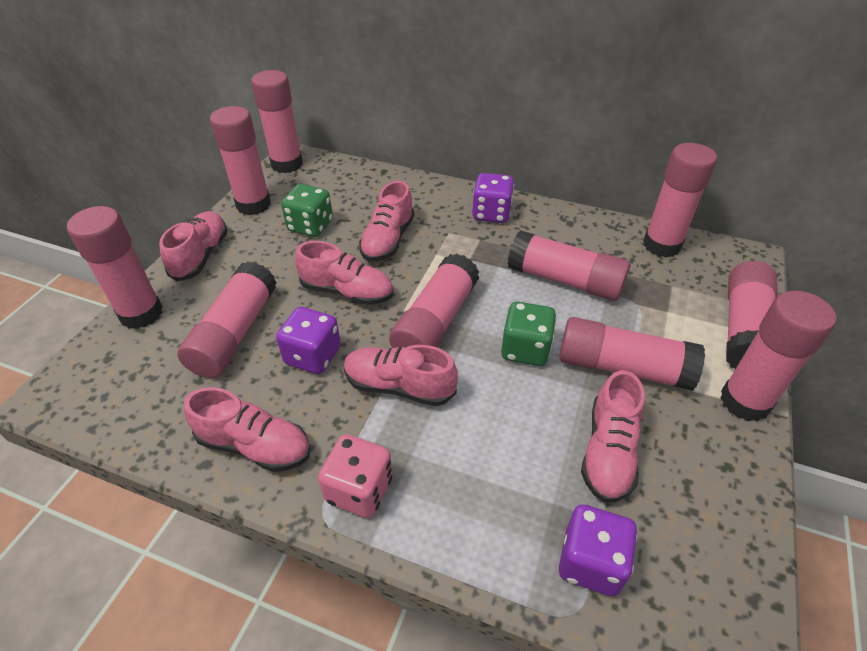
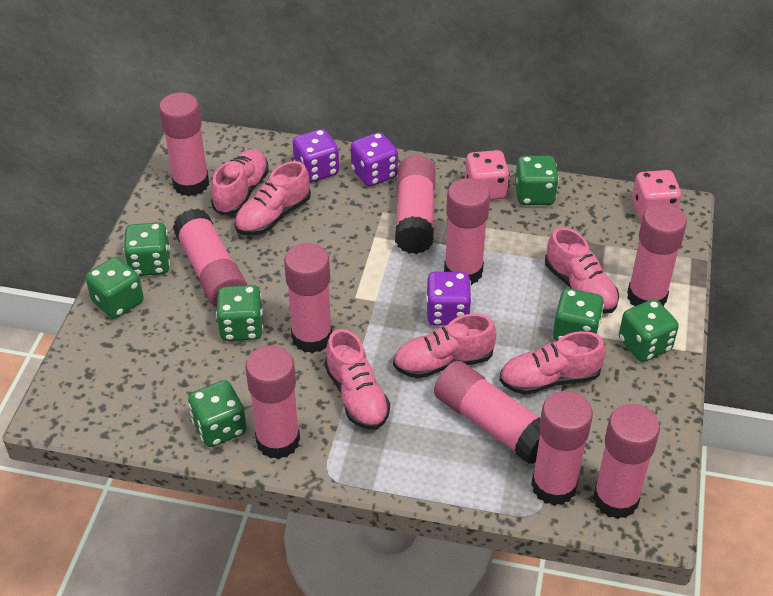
green dice: [281,184,333,237] [501,302,556,366] = 2 -> [85,257,144,319] [124,222,170,276] [188,380,247,447] [216,285,263,341] [515,156,559,205] [553,288,604,341] [619,299,679,362] = 7
pink dice: [318,435,393,518] = 1 -> [465,150,509,200] [632,170,681,221] = 2

